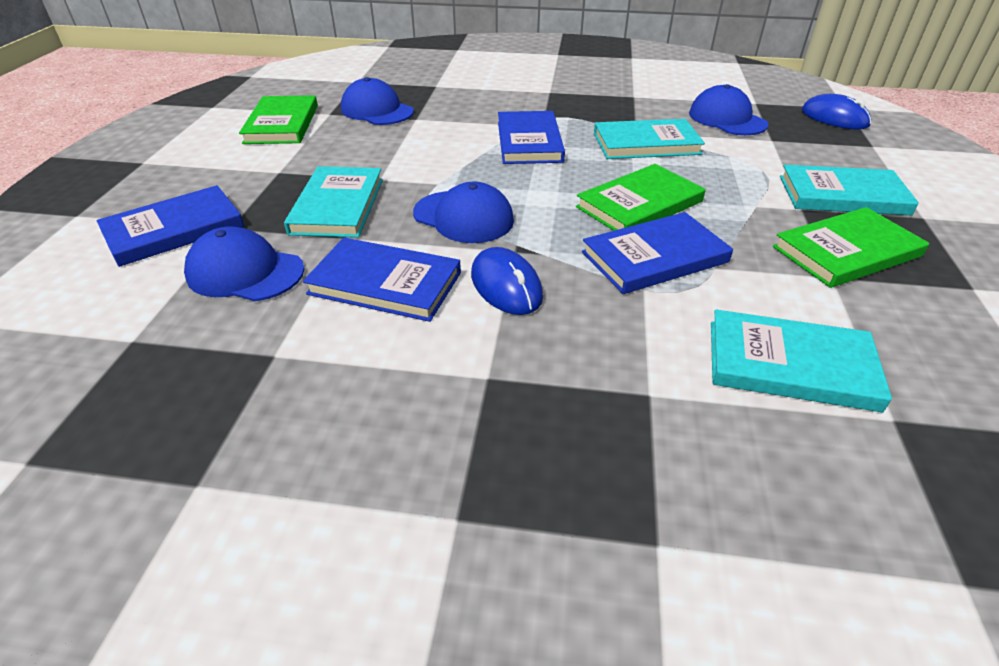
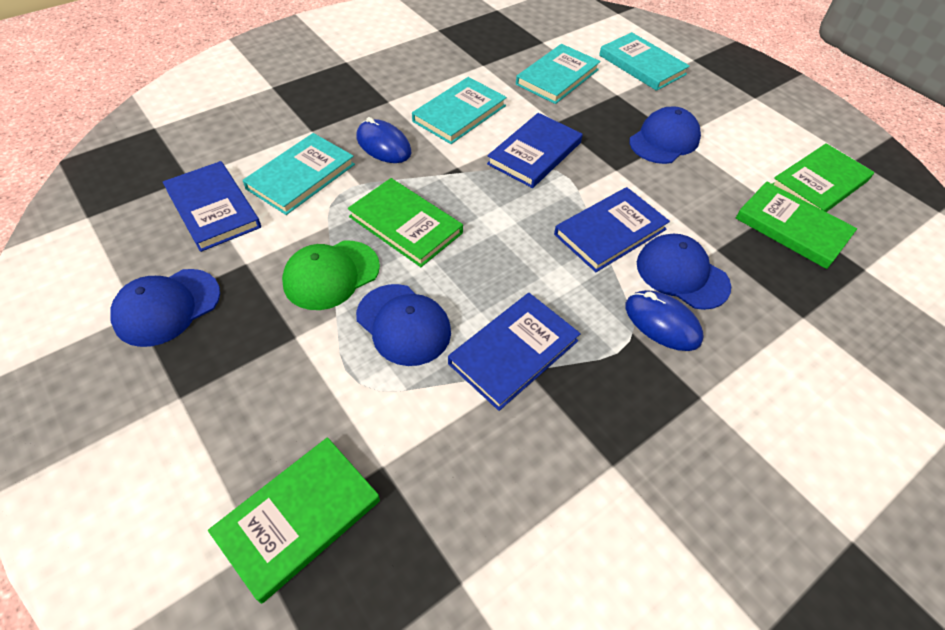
green book: [239,95,318,144] [576,164,706,231] [773,207,929,288] = 3 -> [208,437,380,604] [348,178,463,267] [736,182,857,269] [772,143,874,212] = 4
green cap: none = 0 -> [282,241,380,310] = 1

